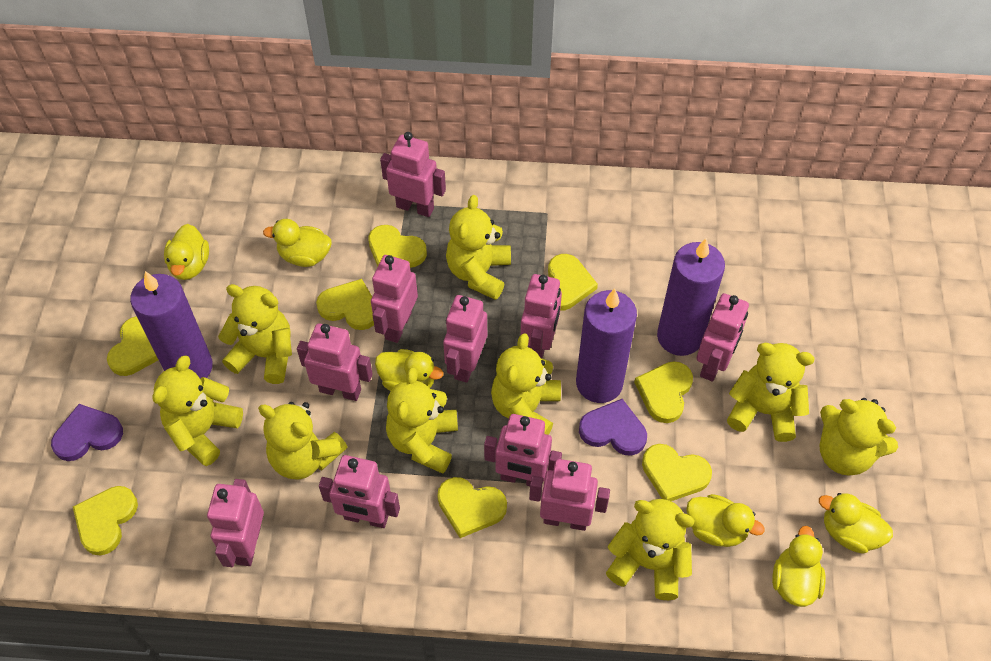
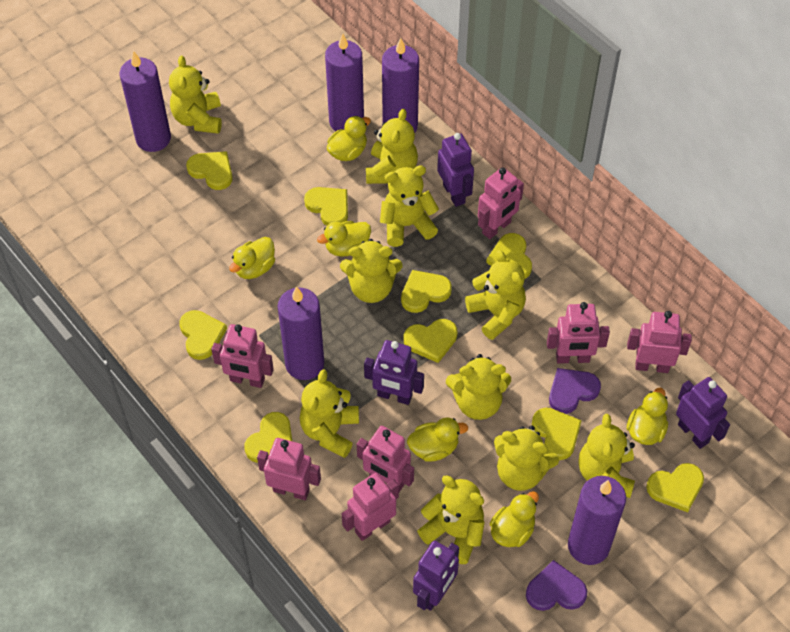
pink robot: [207,479,264,567] [297,323,373,401] [319,455,400,528] [371,255,418,343] [380,132,446,217] [443,295,487,383] [484,414,562,486] [520,274,562,358] [529,459,610,531] [697,293,749,382] = 10 -> [211,324,274,388] [257,438,321,500] [342,473,399,541] [357,426,414,492] [478,167,524,239] [547,302,610,363] [627,311,692,373] = 7
purple candle: [130,271,213,378] [576,288,637,403] [657,238,725,356] = 3 -> [119,51,171,152] [278,286,324,380] [325,33,364,131] [382,38,419,133] [568,476,626,565] = 5
purple robot: none = 0 -> [364,340,424,405] [413,541,459,611] [437,133,474,207] [676,377,730,449] = 4
yellow heart: [73,486,138,556] [107,316,158,376] [316,279,374,330] [368,225,427,268] [437,477,507,538] [548,254,598,311] [634,361,693,423] [642,444,712,501] = 8 -> [179,310,227,360] [186,151,233,190] [245,412,292,463] [304,187,348,226] [401,270,452,313] [404,319,457,363] [486,233,532,279] [532,408,582,460] [646,463,704,512] = 9
yellow teddy bear: [152,355,243,466] [218,284,292,384] [258,402,348,480] [386,367,458,474] [446,195,511,300] [491,333,561,435] [606,499,695,600] [727,343,815,442] [819,398,898,476] = 9 -> [169,55,222,134] [299,369,359,458] [340,239,403,303] [366,109,418,184] [380,165,439,247] [417,476,484,564] [446,354,511,420] [465,250,526,340] [494,426,559,491] [578,414,635,498] = 10

